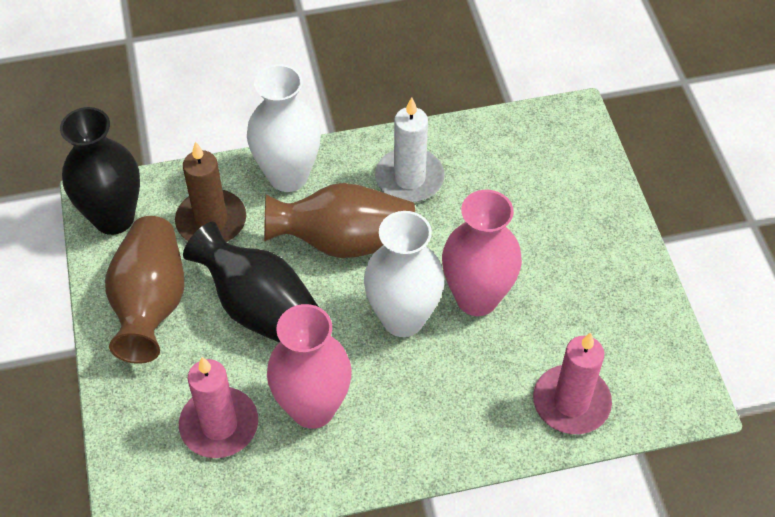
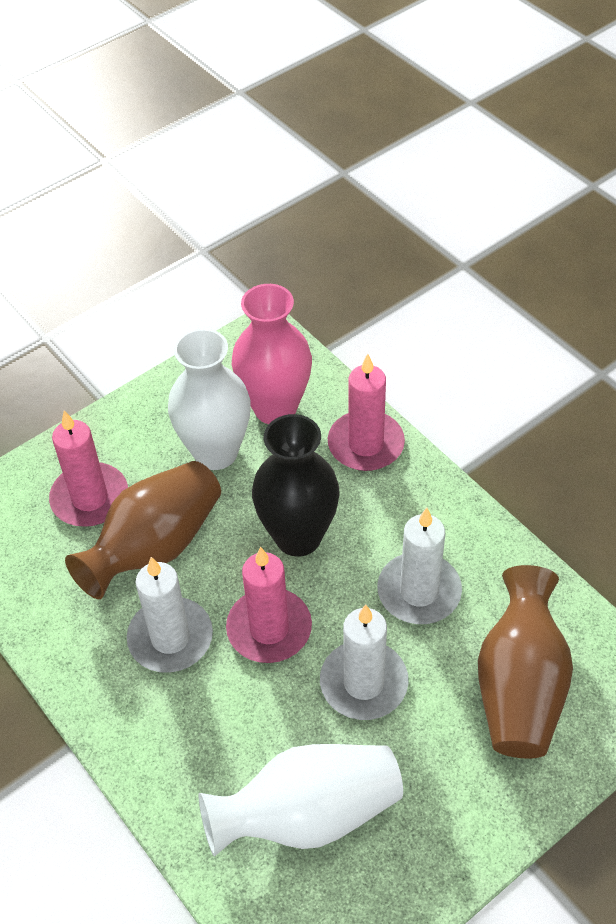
black vase: [60,107,140,235] [183,222,319,343] = 2 -> [252,414,340,557] = 1
brown candle: [175,141,246,242] = 1 -> none = 0
pink candle: [179,357,258,458] [533,332,612,434] = 2 -> [49,410,128,527] [226,547,312,663] [328,354,405,471] = 3
pink vase: [267,304,352,429] [442,190,522,316] = 2 -> [232,284,312,424] = 1
white candle: [375,97,444,202] = 1 -> [127,557,213,673] [320,604,408,720] [377,507,462,624] = 3

